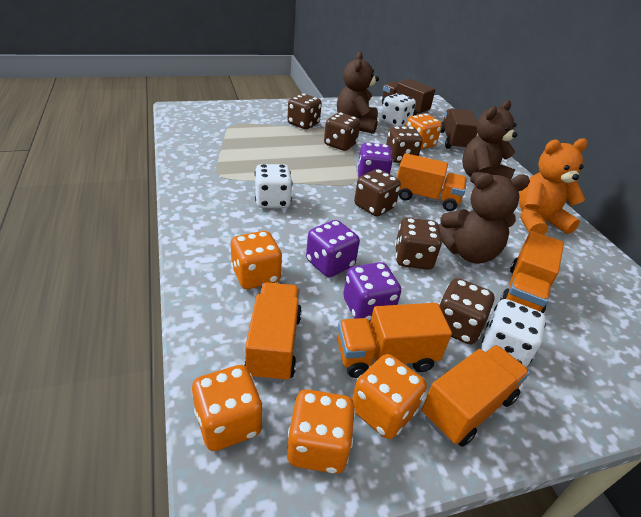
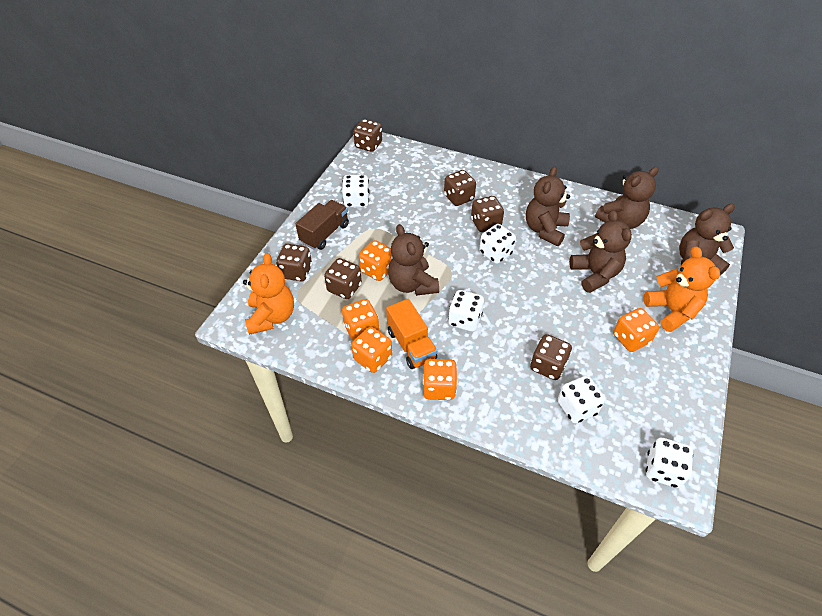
brown teddy bear: [337,52,379,134] [439,173,530,264] [462,100,517,184] = 3 -> [388,224,439,296] [526,166,570,246] [569,210,632,293] [595,167,659,229] [679,204,735,275] = 5
brown truck: [382,79,435,116] [440,108,477,150] = 2 -> [296,200,349,250] = 1
orange teddy bear: [519,138,588,235] = 1 -> [243,253,294,335] [643,246,720,332] = 2
orange truck: [244,282,302,383] [338,303,452,378] [397,153,467,211] [422,345,530,447] [500,231,564,314] = 5 -> [386,299,437,369] = 1
purple dice: [306,220,360,277] [343,262,401,322] [357,143,393,177] = 3 -> none = 0
white dice: [255,164,292,208] [381,93,416,126] [481,299,546,367] = 3 -> [342,175,370,207] [448,290,484,332] [479,224,516,264] [558,376,605,423] [646,438,693,488] = 5

